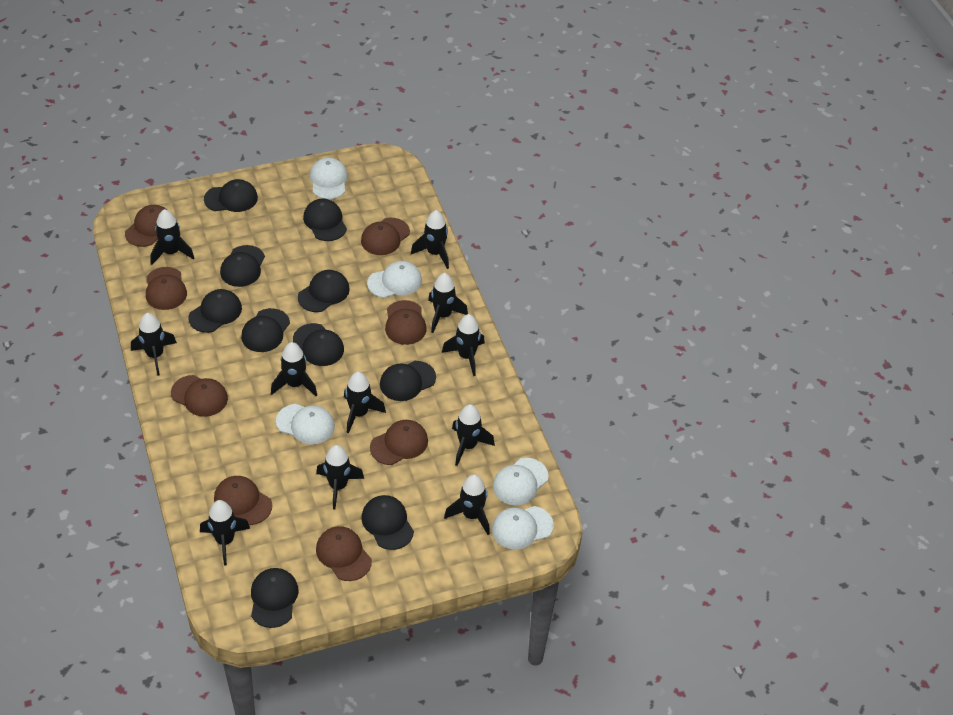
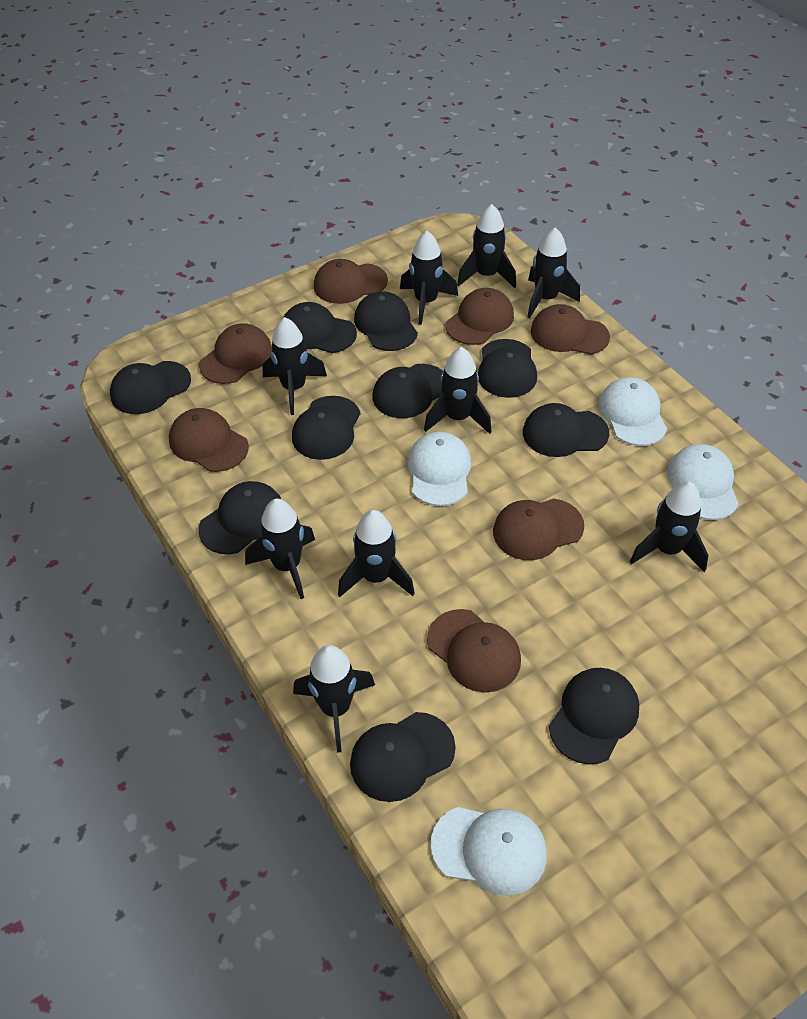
black rocket: [131,313,177,376] [150,209,194,265] [200,500,250,566] [271,342,317,396] [316,445,364,509] [344,372,386,434] [411,210,449,269] [428,273,468,333] [442,314,485,376] [444,474,490,535] [452,404,495,466] = 11 -> [245,499,315,599] [263,317,327,415] [293,645,375,753] [338,510,415,597] [400,231,458,325] [424,347,492,434] [457,204,516,288] [527,227,580,318] [630,481,709,572] = 9
brown cap: [125,205,167,247] [146,267,187,310] [171,375,228,417] [214,476,272,525] [316,526,372,581] [361,218,410,255] [370,420,428,465] [385,300,427,345] = 8 -> [169,408,249,472] [199,323,272,384] [314,259,388,304] [427,609,521,693] [445,288,514,345] [493,498,584,560] [531,304,610,355] = 7
white cap: [276,404,335,444] [310,157,348,199] [367,261,422,298] [492,506,554,550] [493,458,549,506] = 5 -> [407,432,471,506] [431,807,547,896] [598,377,667,446] [667,444,738,520] = 4

